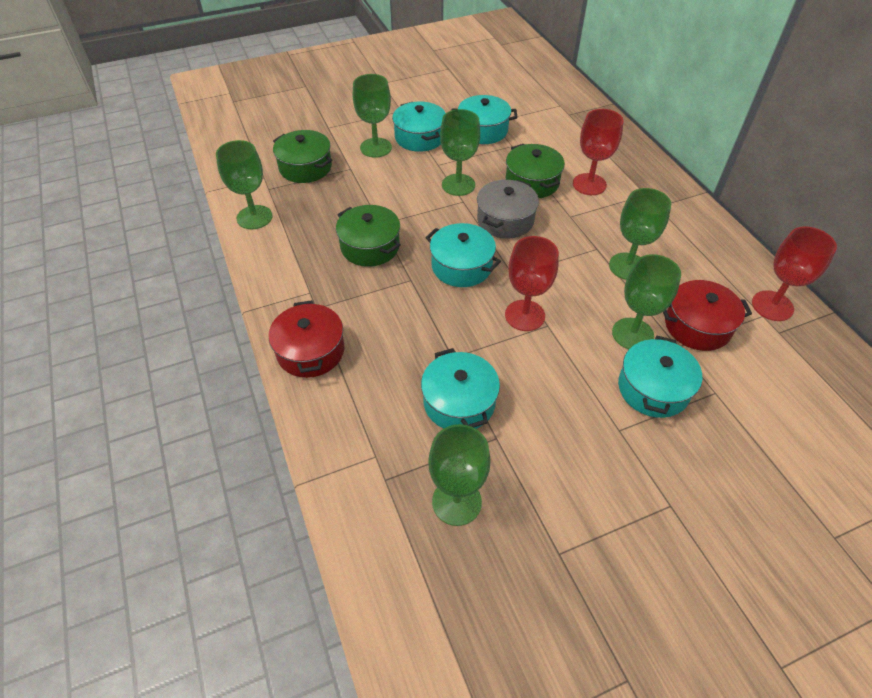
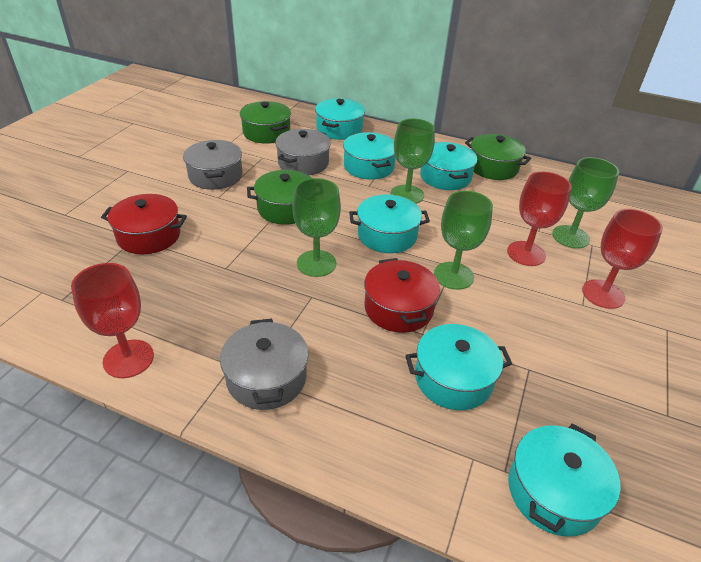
green goblet: [216,140,272,229] [353,74,392,158] [428,424,491,526] [440,109,480,196] [609,188,671,280] [612,254,681,349] = 6 -> [292,178,341,277] [391,118,435,204] [434,191,493,290] [552,157,619,249] = 4
grey pot: [477,180,539,239] = 1 -> [183,140,243,190] [220,319,308,410] [275,129,331,175] = 3
turquoise pot: [392,101,446,152] [421,348,500,429] [425,223,501,287] [452,95,517,144] [618,336,702,418] = 5 -> [315,98,365,140] [343,132,396,179] [349,194,430,253] [405,324,512,410] [420,142,477,190] [508,424,621,537] = 6

